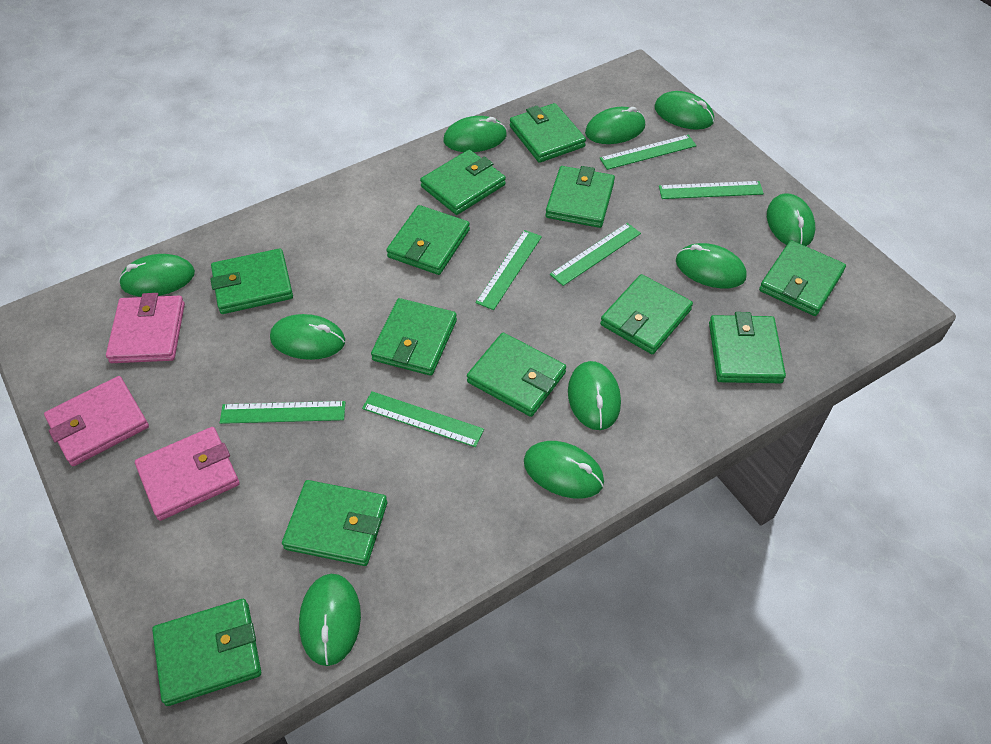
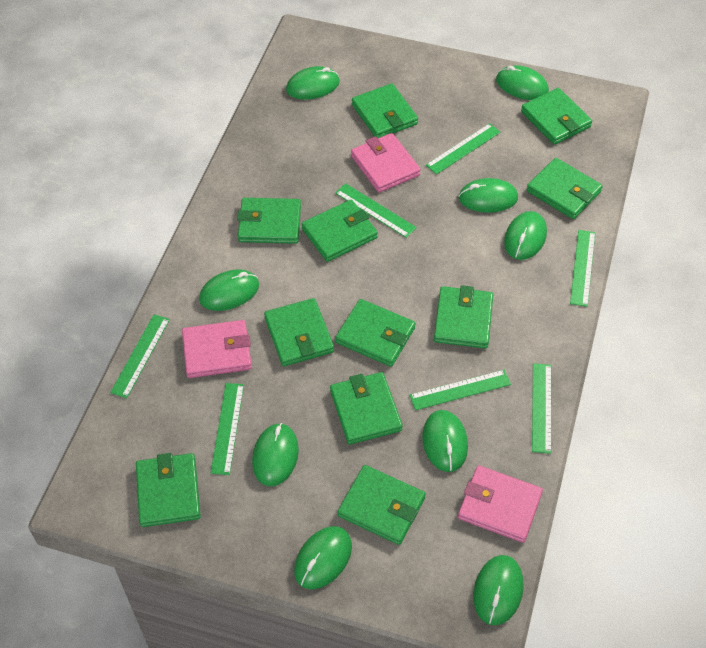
green mouse: [119,254,195,297] [270,314,345,360] [299,574,361,666] [444,116,507,152] [524,441,604,499] [568,361,621,430] [585,107,645,144] [654,91,714,130] [676,243,747,288] [767,193,815,246] = 10 -> [199,269,259,311] [252,423,299,486] [286,66,340,100] [294,526,352,589] [422,410,468,472] [459,178,518,213] [473,555,524,625] [496,65,549,100] [504,211,547,260] = 9
green ruler: [220,401,345,424] [362,391,484,447] [476,230,542,310] [550,223,641,286] [600,135,697,170] [659,181,764,199] = 6 -> [110,314,170,398] [211,383,244,475] [335,183,417,238] [409,370,511,410] [426,123,500,175] [532,363,551,454] [570,230,595,307] = 7
green wallet: [152,599,261,706] [210,248,293,314] [282,480,387,566] [371,298,457,376] [386,205,470,275] [420,150,506,215] [467,333,566,417] [510,103,586,163] [546,166,615,228] [600,274,693,354] [709,312,786,383] [759,240,846,316] = 12 -> [136,453,201,527] [237,198,301,244] [264,298,334,366] [301,200,378,262] [330,372,403,445] [335,299,415,367] [338,465,426,545] [352,83,418,138] [434,285,493,349] [521,88,592,145] [527,158,603,219] = 11

